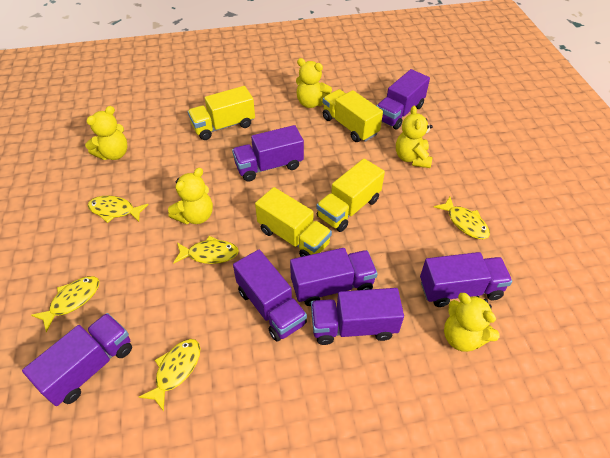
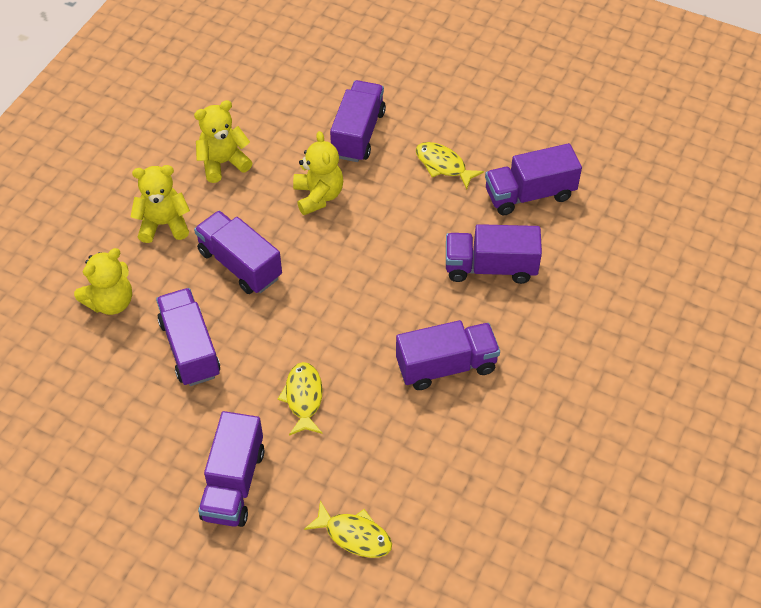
yellow fish: [31,276,100,332] [88,196,149,223] [139,339,201,412] [173,236,239,264] [434,197,490,239] = 5 -> [278,362,323,435] [304,501,392,558] [416,142,484,190] = 3
yellow teddy bear: [85,106,128,160] [168,168,213,224] [296,58,332,108] [396,106,433,168] [444,293,500,352] = 5 -> [74,248,132,315] [131,165,190,243] [194,100,252,183] [293,131,343,215] = 4
yellow truck: [188,86,255,140] [255,187,332,257] [316,159,385,232] [323,89,383,142] = 4 -> none = 0

